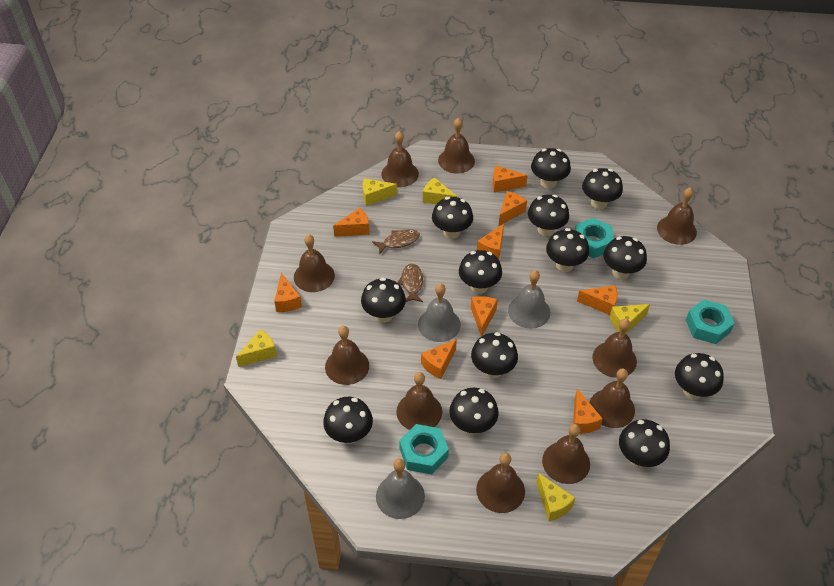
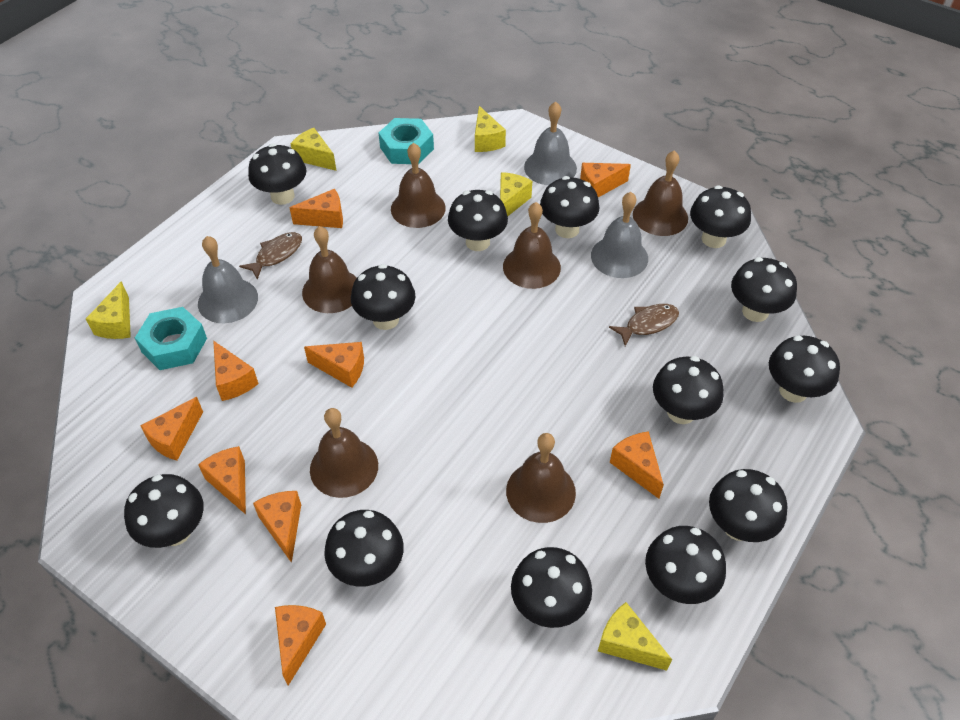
brown bell: [294,234,335,292] [325,326,369,385] [381,131,419,187] [396,372,442,430] [438,118,475,174] [476,453,525,513] [542,424,590,484] [589,368,635,428] [592,319,637,378] [657,187,697,245] = 10 -> [302,226,357,313] [310,408,378,498] [391,143,446,228] [503,202,561,289] [506,433,576,523] [633,151,688,236] = 6
turquoise nut: [399,424,449,474] [575,218,613,259] [686,299,735,344] = 3 -> [135,307,207,370] [379,118,434,164] = 2

